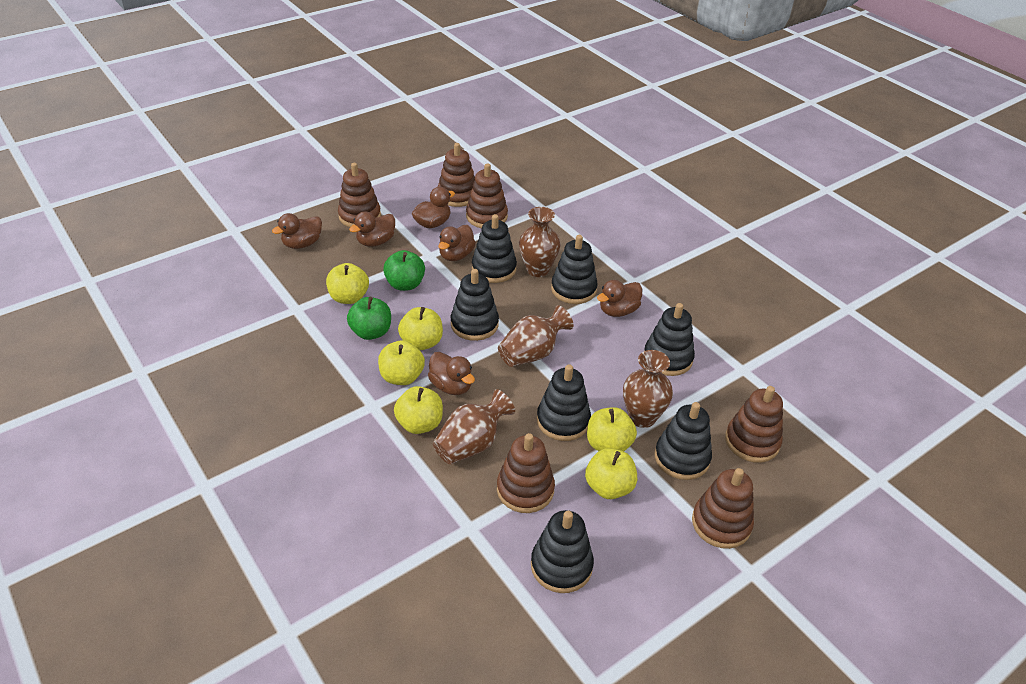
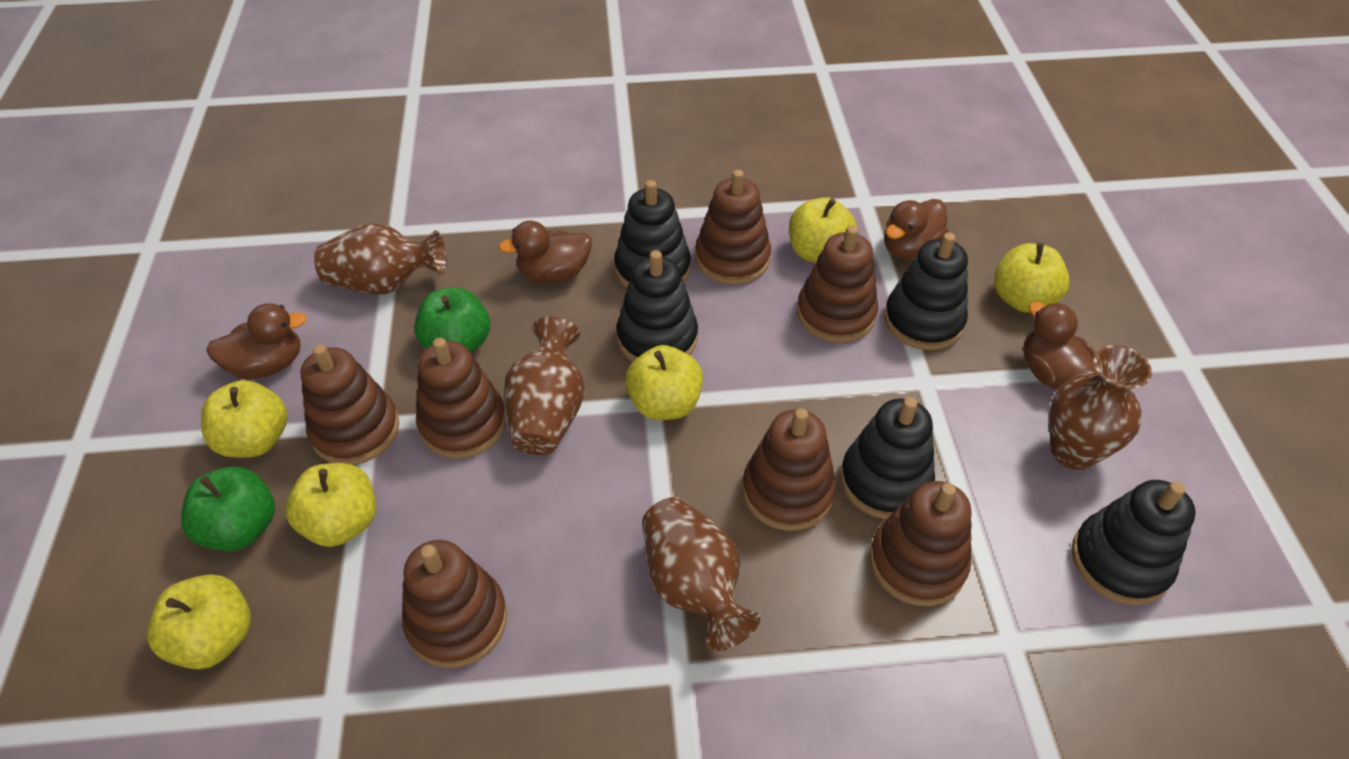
black stacking toy: [450,269,499,341] [472,214,517,283] [531,510,594,593] [537,364,591,441] [551,235,598,304] [644,303,695,376] [655,402,712,480] = 7 -> [614,180,691,289] [617,250,698,362] [840,397,935,519] [884,233,968,350] [1072,480,1196,605] = 5
brown duck: [272,213,322,249] [349,211,395,247] [412,187,455,228] [428,352,475,395] [438,225,476,261] [597,280,642,317] = 6 -> [206,303,307,379] [499,221,592,283] [884,199,949,259] [1024,302,1098,390] = 4
brown stacking toy: [338,163,381,227] [438,143,475,207] [466,163,508,228] [497,433,555,513] [692,468,754,549] [725,386,783,463] = 6 -> [301,344,399,465] [402,540,507,668] [416,338,506,459] [695,170,771,285] [742,408,836,531] [797,226,878,343] [869,481,972,606] = 7

